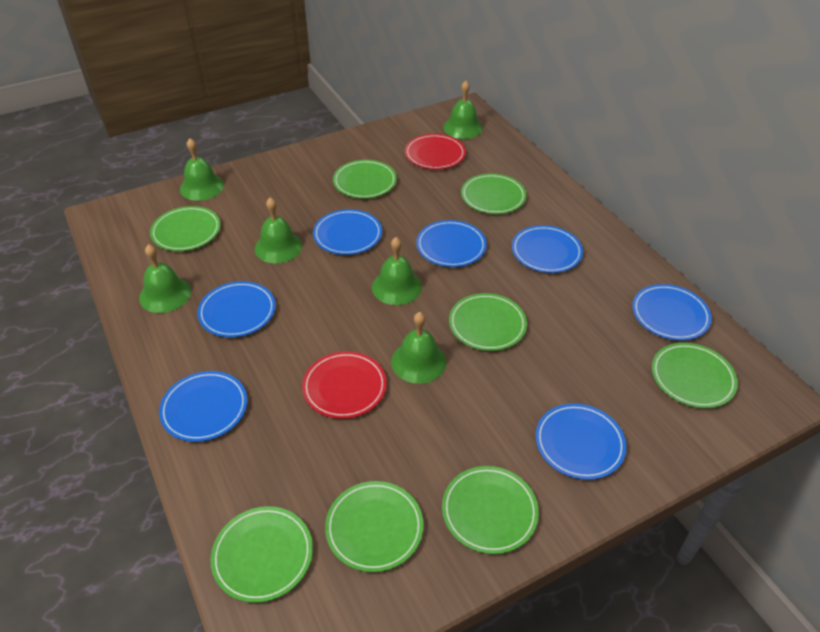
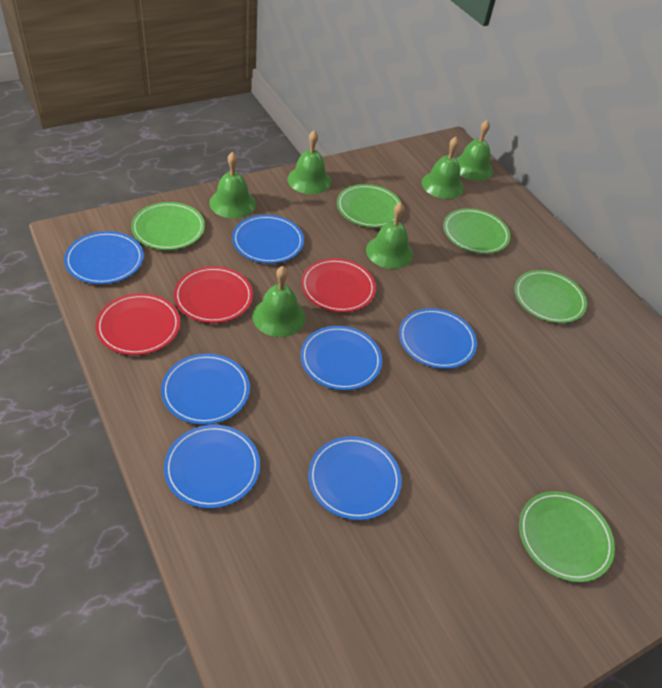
green plate: [150,206,221,251] [211,506,313,603] [325,481,424,572] [333,160,397,199] [442,466,539,554] [449,293,527,351] [461,173,527,214] [652,343,738,408] = 8 -> [131,202,205,250] [337,184,402,228] [443,208,510,254] [514,270,587,323] [519,491,615,582] = 5
red plate: [302,351,387,419] [405,134,466,170] = 2 -> [95,293,180,355] [174,266,253,323] [301,258,376,312] = 3

